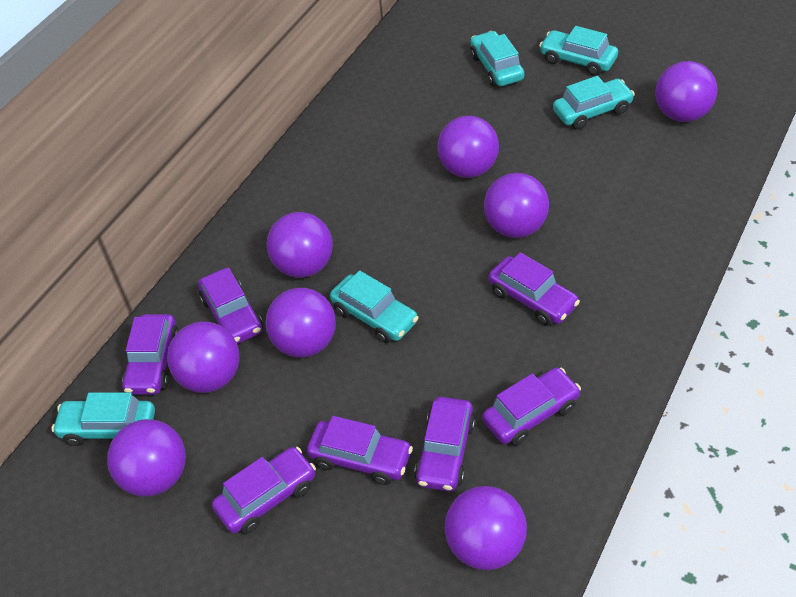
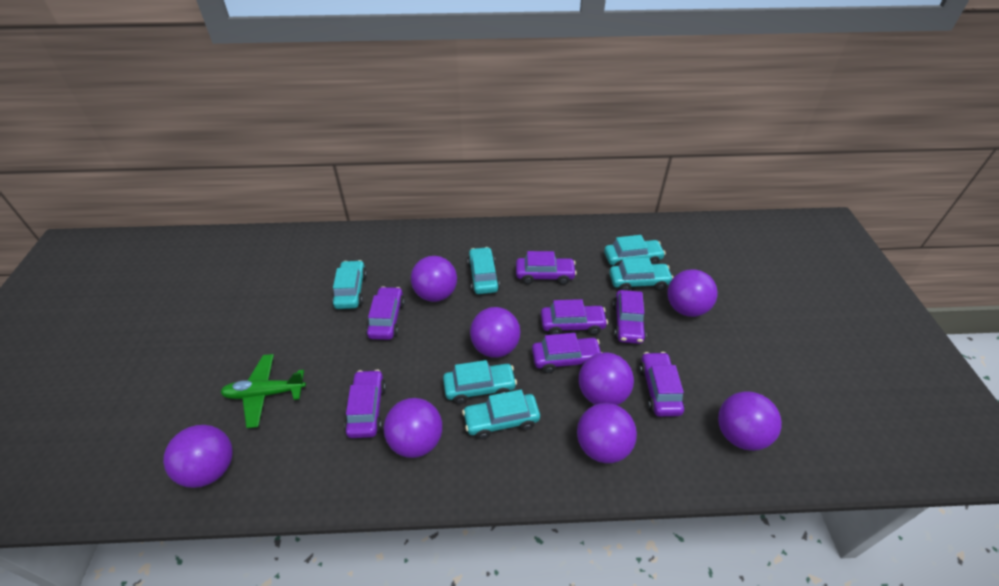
green plane: none = 0 -> [221,354,306,428] = 1
turquoise car: [52,392,155,446] [330,270,419,343] [470,31,524,87] [539,26,618,76] [553,76,635,129] = 5 -> [332,260,367,309] [443,360,517,404] [462,390,540,439] [467,247,500,294] [604,235,666,266] [609,258,674,291] = 6

